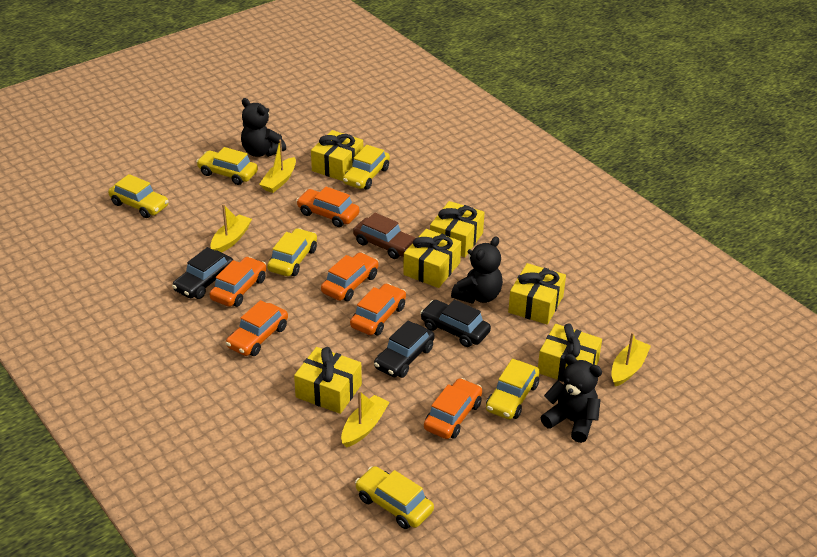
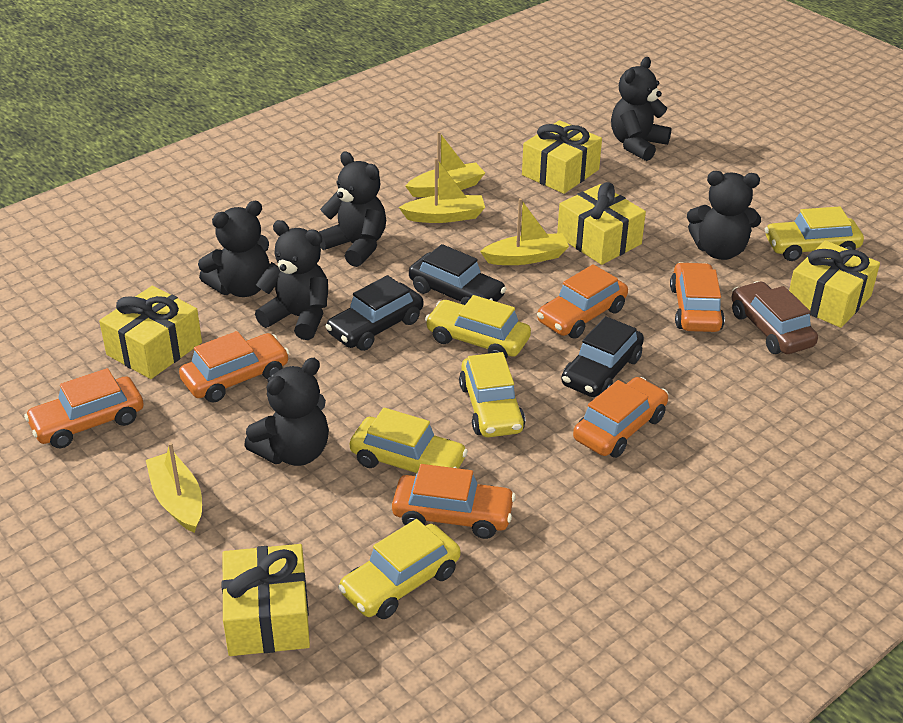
black teddy bear: [241,98,286,157] [451,236,503,304] [541,354,602,443] = 3 -> [198,201,270,297] [244,358,329,466] [255,220,328,340] [319,152,386,267] [611,57,671,161] [687,171,761,260] = 6
yellow car: [108,174,169,218] [196,147,258,185] [267,228,317,276] [343,145,390,190] [355,466,434,529] [486,359,540,420] = 6 -> [338,519,460,619] [350,408,468,473] [425,295,531,358] [459,352,525,437] [765,206,864,261] = 5
yellow gift: [294,347,362,414] [311,130,363,181] [403,229,461,288] [430,201,485,257] [508,263,566,325] [538,324,602,382] = 6 -> [99,286,202,379] [222,544,310,656] [522,120,602,194] [557,182,646,265] [789,240,880,328] = 5

